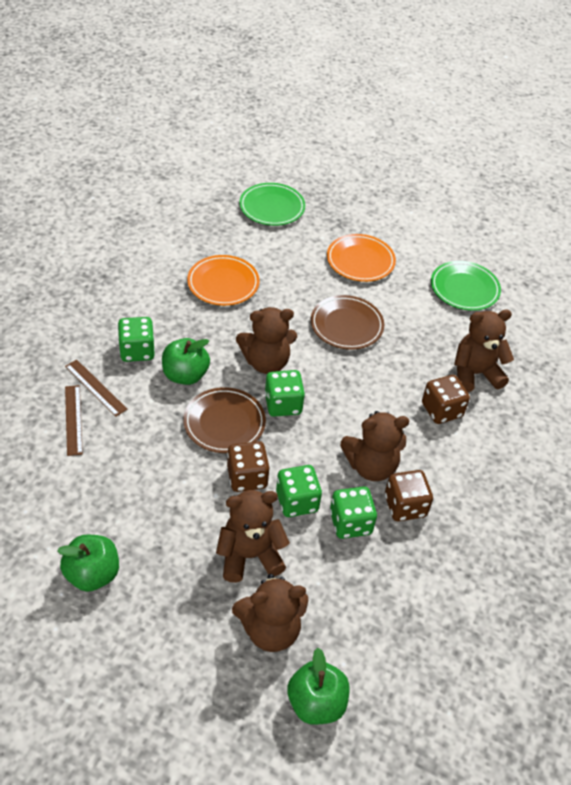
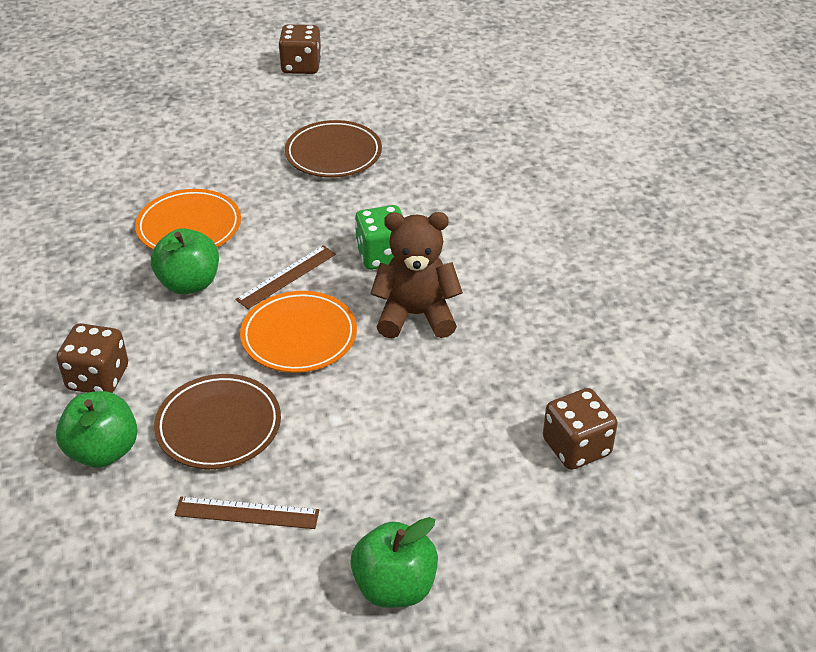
brown teddy bear: [216,490,290,583] [232,574,308,652] [236,307,297,374] [340,411,409,481] [454,309,514,392] = 5 -> [370,212,463,338] = 1
green dice: [118,317,155,362] [265,370,305,417] [276,465,322,517] [330,486,377,539] = 4 -> [355,205,403,270] = 1
green plate: [239,183,305,226] [431,261,501,311] = 2 -> none = 0

